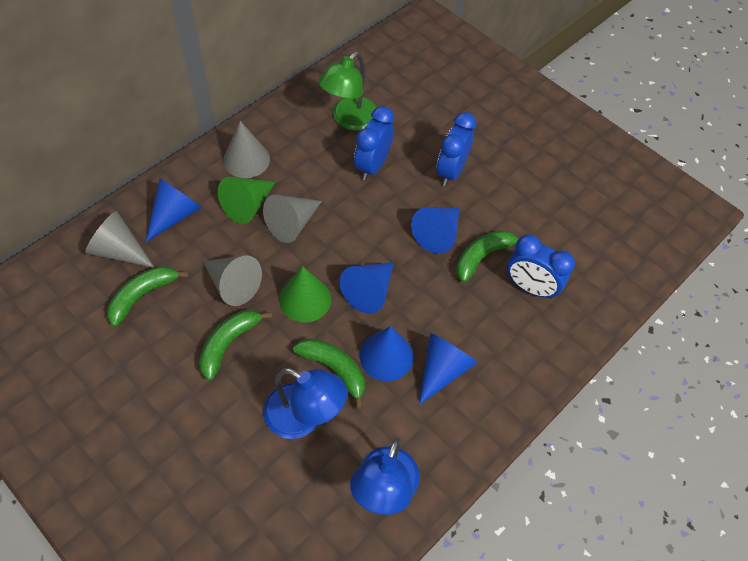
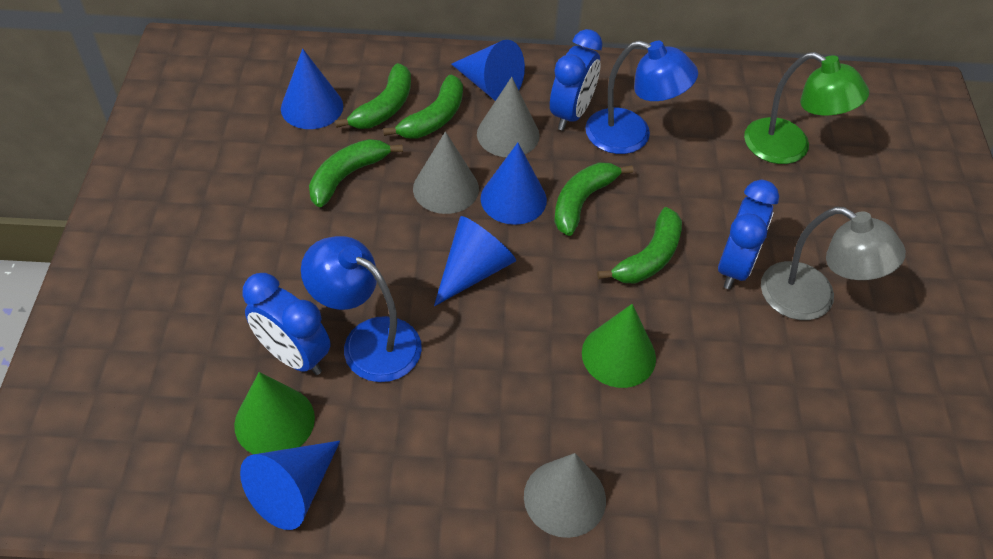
green banana: [107,266,189,327] [199,310,272,381] [293,338,365,409] [456,230,519,282] = 4 -> [309,139,403,207] [335,63,411,129] [383,75,463,139] [554,162,633,236] [597,207,682,284] = 5
grey cone: [85,211,155,268] [203,255,262,306] [223,121,270,178] [263,195,322,243] = 4 -> [413,132,479,214] [477,77,540,157] [524,453,606,538] = 3
grey lamp: none = 0 -> [761,207,906,320] = 1

